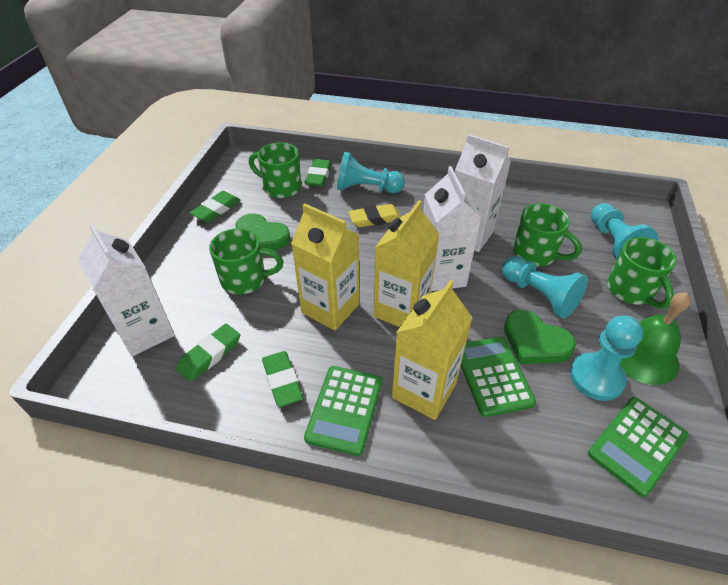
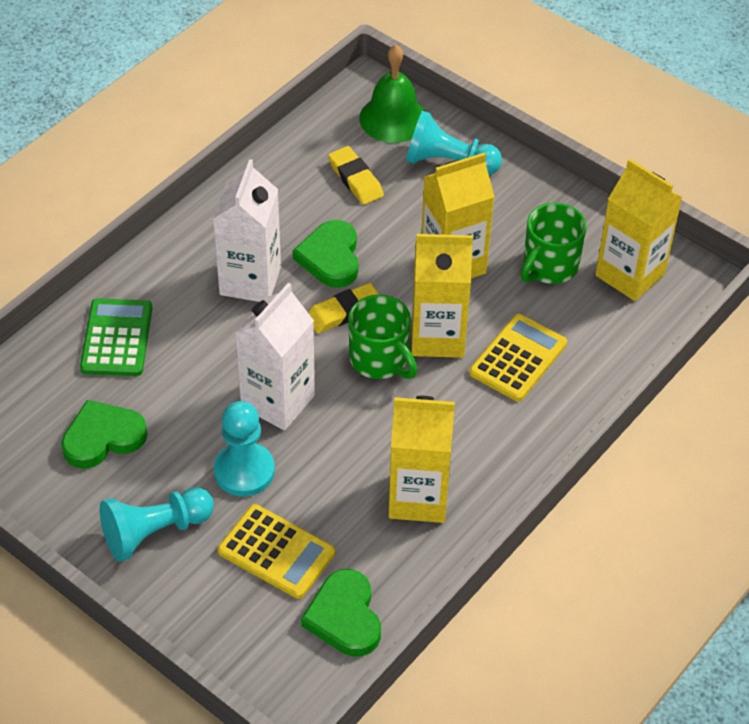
green calculator: [304,366,382,456] [461,336,536,417] [588,397,689,497] = 3 -> [80,298,152,376] = 1
green eraser: [176,324,240,382] [190,191,240,222] [262,351,303,407] [305,159,332,187] = 4 -> none = 0
green heart: [235,213,290,251] [504,310,576,364] = 2 -> [61,400,147,469] [293,220,359,288] [301,569,381,657] = 3
green mug: [209,228,284,295] [249,142,301,198] [513,203,582,266] [607,237,677,309] = 4 -> [348,295,417,379] [521,203,587,284] = 2
turquoise pawn: [337,152,405,193] [502,256,588,319] [570,315,643,401] [591,203,659,260] = 4 -> [99,487,214,562] [214,401,275,497] [406,111,502,175] = 3
white carton: [78,223,175,357] [423,166,482,291] [455,134,511,252] = 3 -> [213,159,281,302] [235,283,315,431] = 2
yellow calculator: none = 0 -> [218,504,335,599] [469,314,567,401] = 2
yellow carton: [291,203,360,331] [374,200,439,327] [392,280,473,420] = 3 -> [388,396,455,523] [412,234,473,358] [421,153,495,278] [595,159,683,301] = 4
yellow eraser: [348,204,401,227] = 1 -> [308,283,379,333] [328,146,384,205] = 2

